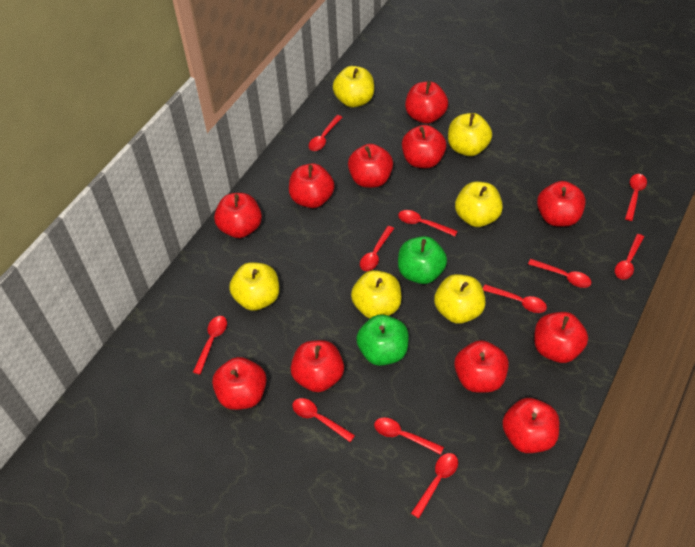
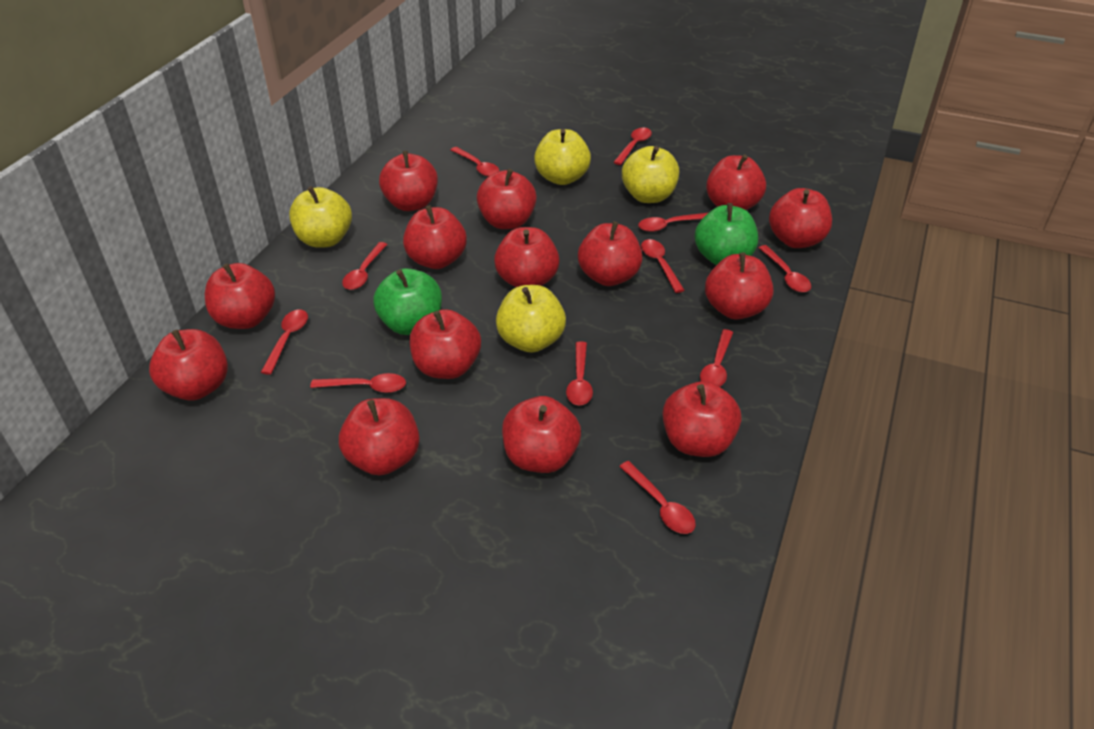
red apple: [212,357,267,410] [214,193,262,238] [289,163,334,208] [291,340,344,392] [348,144,393,188] [402,125,446,168] [405,81,448,124] [454,340,509,393] [502,398,559,453] [534,312,588,363] [537,181,586,227] = 11 -> [149,329,228,400] [205,263,275,329] [339,398,420,475] [379,151,438,211] [403,205,467,269] [409,309,481,379] [477,169,537,229] [494,227,560,287] [502,396,581,473] [578,221,643,286] [663,381,741,457] [705,253,773,320] [706,155,766,210] [769,188,832,248] = 14
yellow apple: [229,262,279,311] [333,66,374,108] [351,270,401,318] [434,274,486,324] [448,113,492,156] [455,182,503,227] = 6 -> [289,186,352,248] [496,285,566,352] [534,129,591,185] [622,146,679,203] = 4

